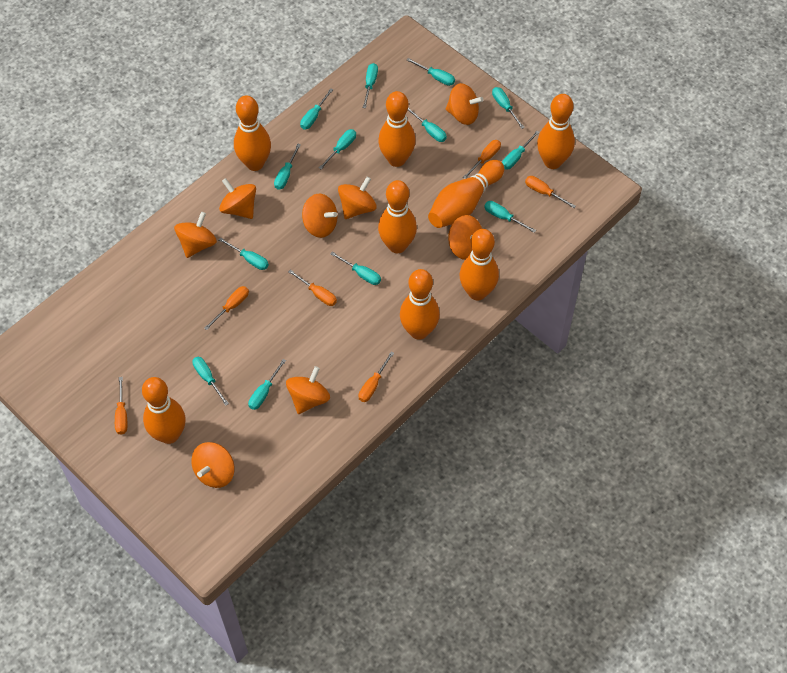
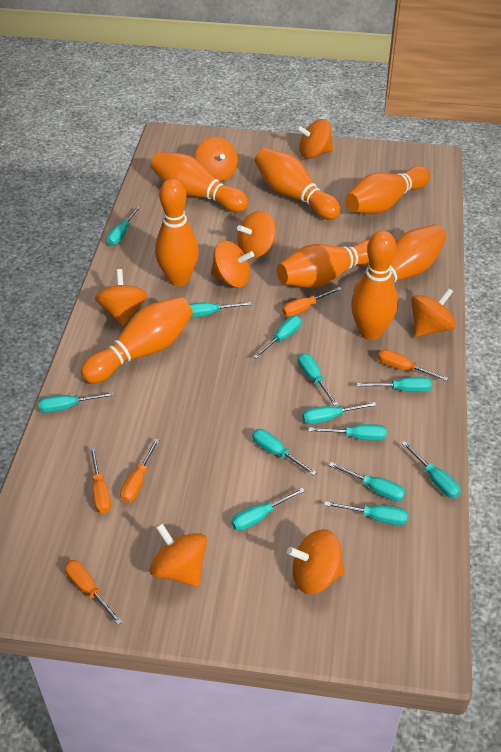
orange screwdriver: [115,377,127,435] [204,286,249,330] [288,269,337,306] [358,352,394,402] [463,140,501,179] [525,176,576,208] = 6 -> [65,560,122,625] [90,447,111,514] [120,439,159,503] [282,287,342,316] [378,350,448,381] = 5

